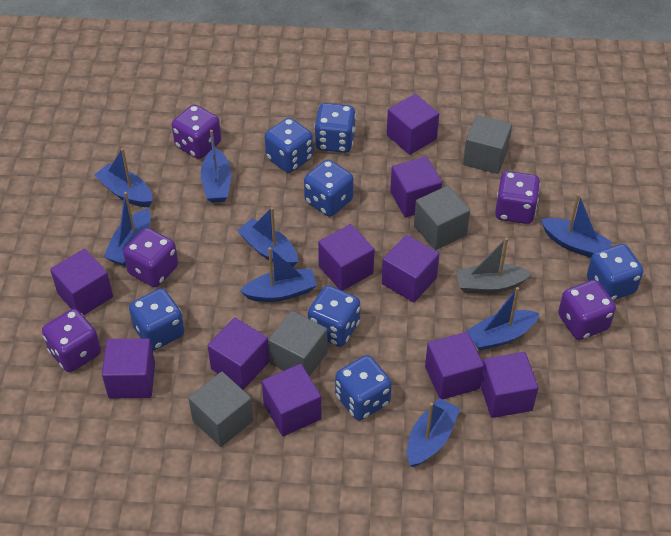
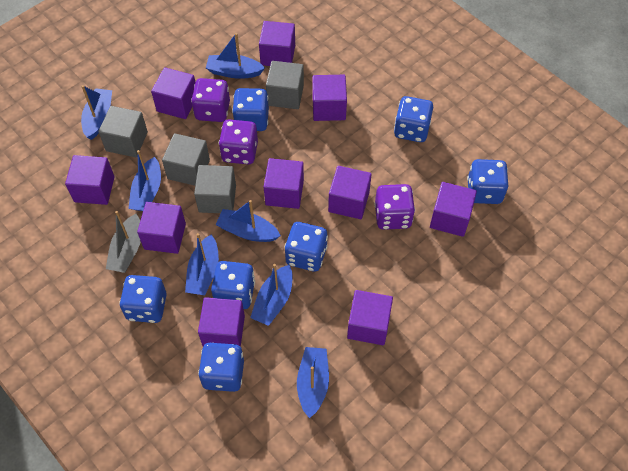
blue boat: [94,148,153,207] [104,192,151,266] [201,130,231,203] [237,207,298,267] [240,247,317,302] [407,398,460,467] [466,287,540,351] [541,194,612,258] = 8 -> [81,85,112,140] [128,150,161,211] [185,233,219,295] [206,33,265,79] [215,200,281,242] [250,264,293,326] [297,347,329,418] = 7
purple dice: [42,309,101,372] [123,228,178,287] [172,104,221,159] [495,171,540,224] [558,280,616,340] = 5 -> [191,78,230,122] [219,120,258,164] [374,184,415,230] = 3

